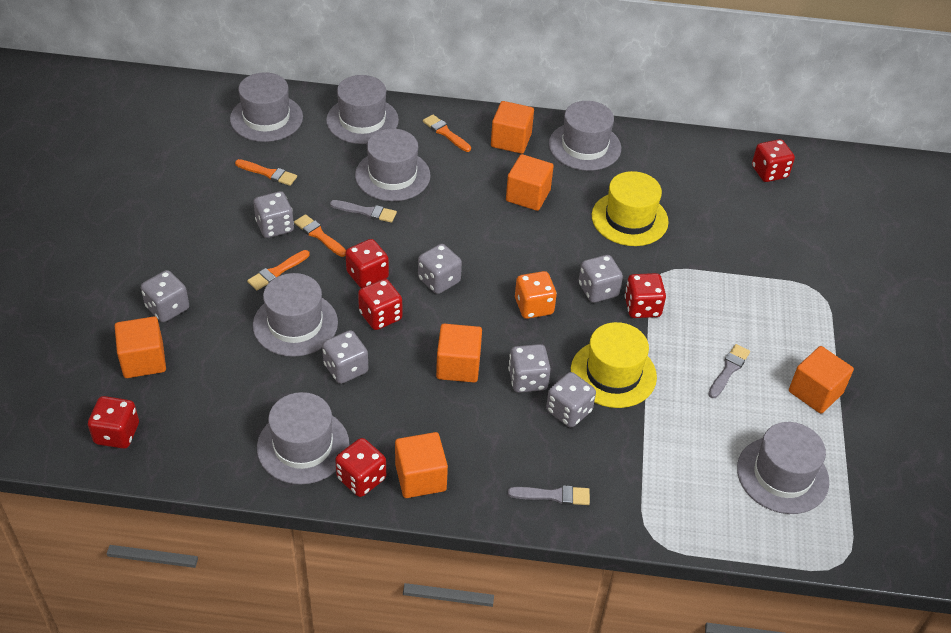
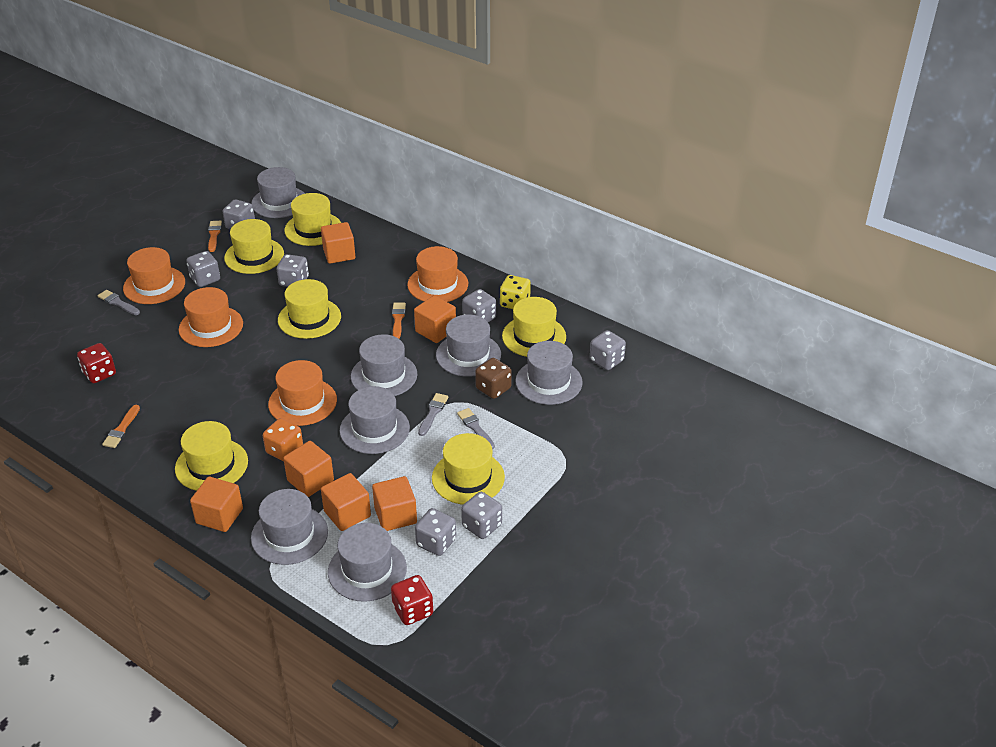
brown dice: none = 0 -> [475,358,512,399] = 1
orange brush: [235,159,297,186] [247,250,310,290] [294,214,346,257] [423,114,471,152] = 4 -> [102,405,140,448] [208,221,222,252] [392,303,406,339] = 3
orange hat: none = 0 -> [123,247,185,304] [179,287,243,347] [268,360,337,426] [407,246,468,302] = 4
red dice: [88,396,139,449] [335,438,386,497] [345,239,389,288] [358,279,402,330] [624,273,666,318] [752,139,795,182] = 6 -> [77,343,116,383] [391,575,433,625] = 2
yellow dice: none = 0 -> [500,275,531,309] = 1
yellow hat: [571,322,657,408] [592,171,669,246] = 2 -> [175,421,248,491] [224,219,284,274] [278,279,341,339] [284,193,341,246] [432,433,505,505] [502,297,566,357] = 6

